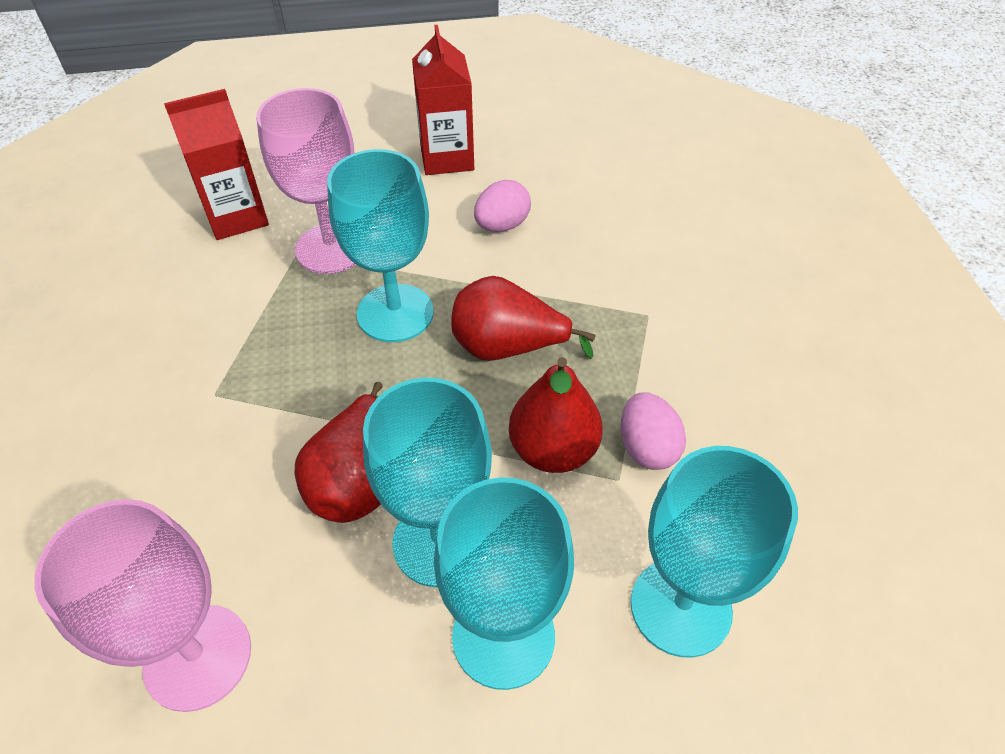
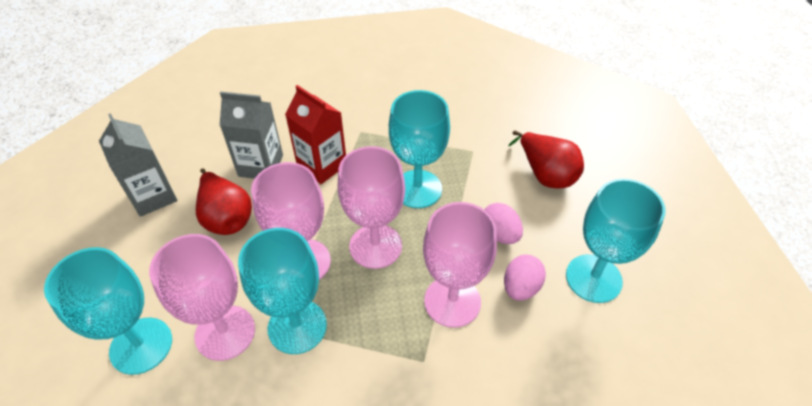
grey carton: none = 0 -> [99,113,177,217] [220,92,283,179] = 2
pink goblet: [34,499,251,712] [256,88,356,274] = 2 -> [149,234,255,361] [251,162,331,280] [338,146,405,269] [423,202,497,328] = 4
red carton: [164,89,269,240] [412,25,474,175] = 2 -> [285,85,346,184] = 1
red pear: [295,382,383,523] [451,276,595,361] [509,357,603,473] = 3 -> [196,168,252,235] [508,131,584,188] = 2

